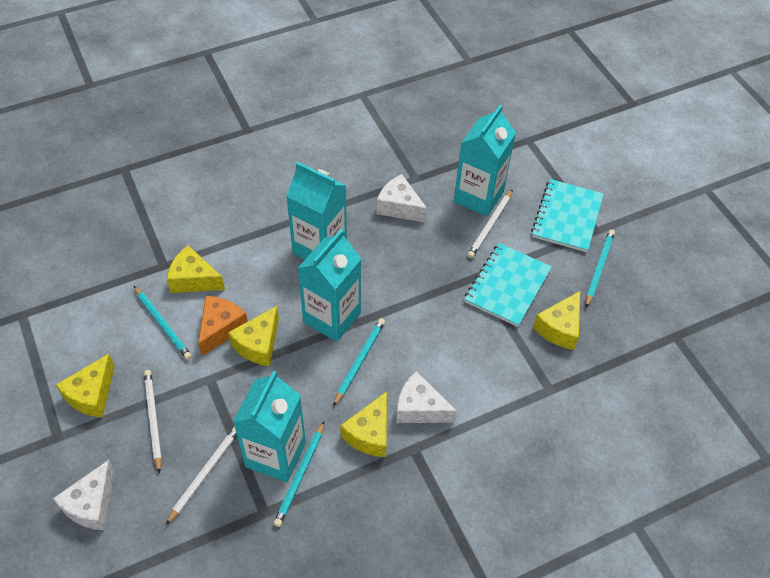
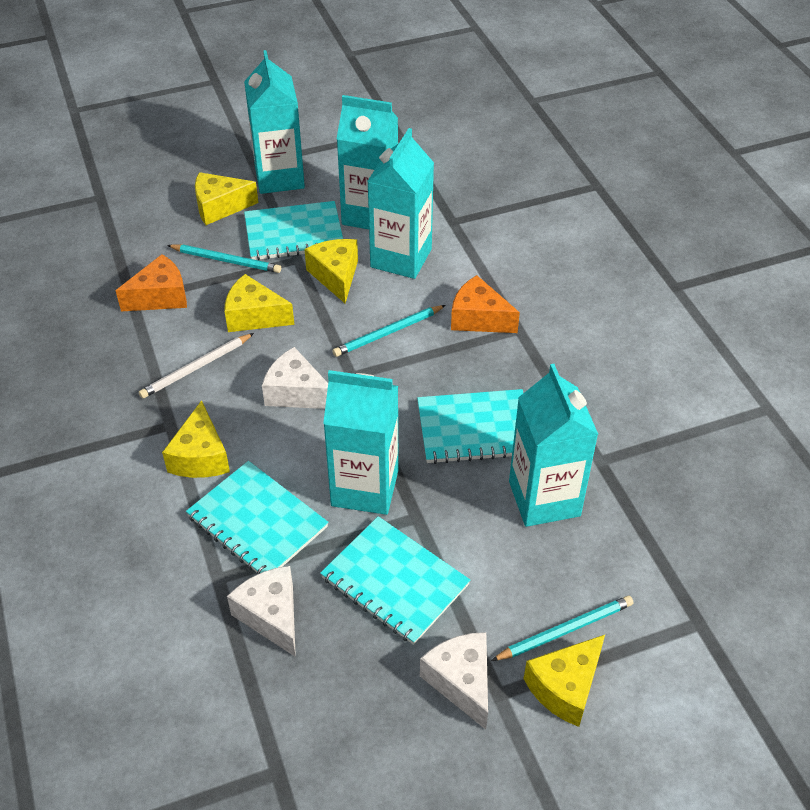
orange cheese: [198,296,248,356] = 1 -> [115,254,187,311] [451,275,520,333] = 2
turquoise carton: [233,371,306,482] [286,162,347,259] [298,229,361,342] [454,105,516,217] = 4 -> [244,50,305,194] [323,370,399,515] [337,95,398,229] [367,128,434,279] [509,364,599,527] = 5
turquoise notebook: [464,243,552,327] [531,179,604,252] = 2 -> [186,461,329,574] [244,201,343,261] [320,516,470,645] [417,389,523,464] = 4
turquoise pencil: [134,286,192,360] [273,421,324,527] [333,318,385,406] [586,230,615,307] = 4 -> [167,244,281,273] [332,305,446,357] [491,596,634,661] = 3
white pencil: [144,370,162,474] [166,427,237,525] [467,189,513,258] = 3 -> [139,333,254,399] = 1

